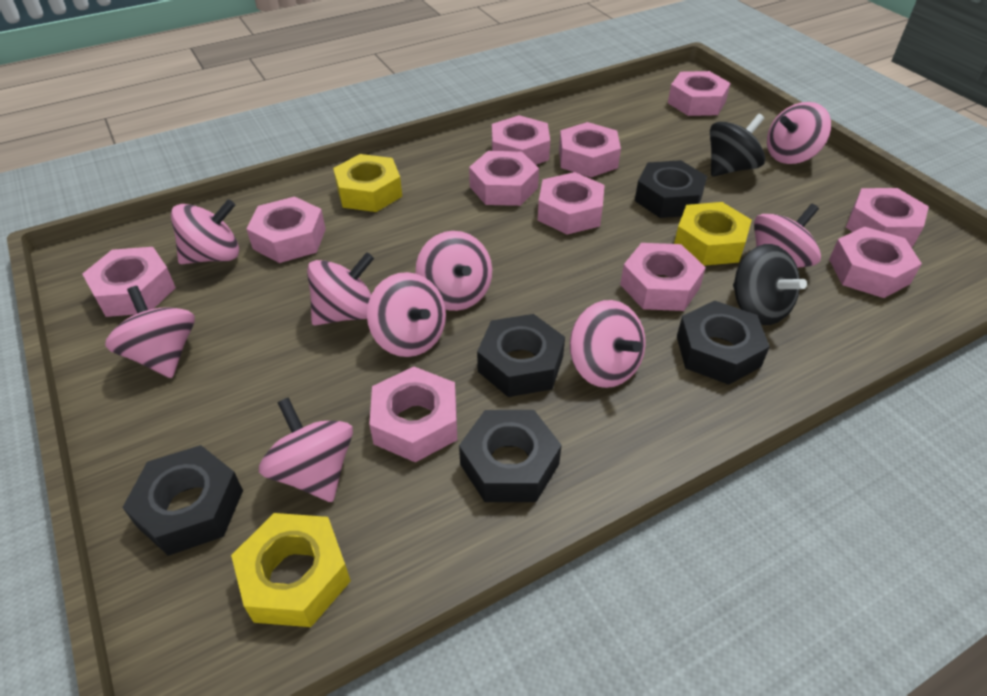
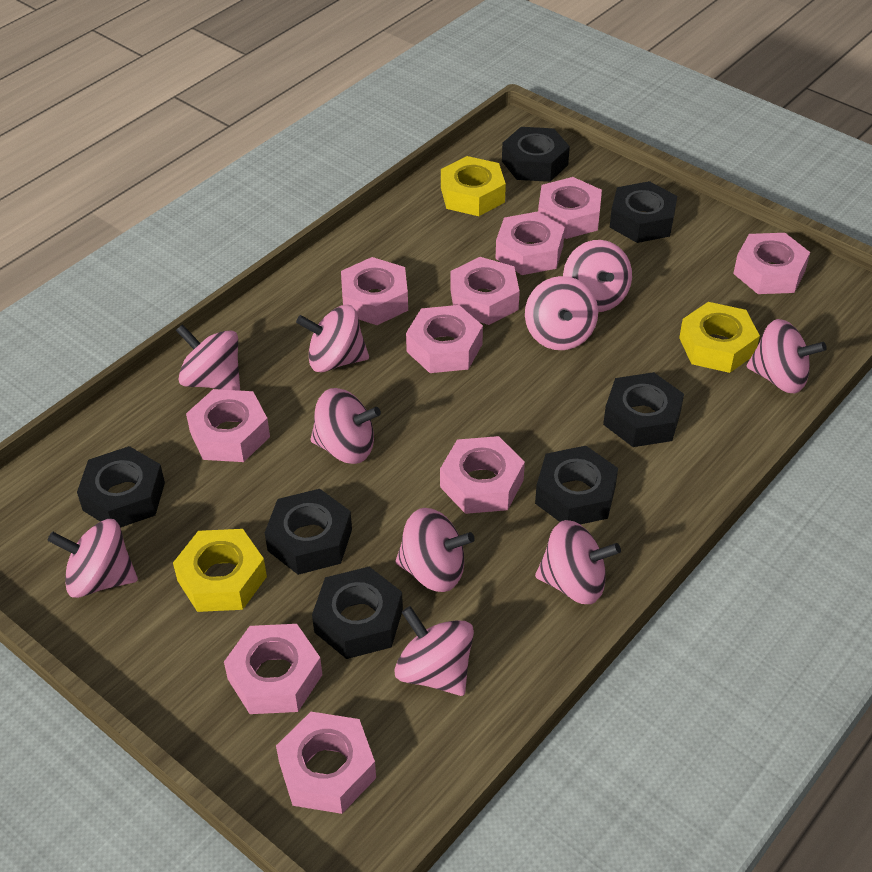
black nut: [122,445,243,556] [459,410,562,502] [477,314,565,397] [635,160,707,218] [677,301,770,385] = 5 -> [77,446,165,528] [265,489,352,575] [312,567,403,659] [502,127,570,182] [535,446,618,524] [603,372,684,447] [609,181,677,243] = 7
black spinning top: [710,114,765,176] [733,244,807,325] = 2 -> none = 0
pink nut: [82,247,176,317] [247,196,326,263] [369,367,457,462] [469,151,539,206] [492,115,550,165] [538,172,605,235] [559,122,621,177] [620,243,706,311] [668,71,731,116] [829,227,922,298] [846,188,929,247] = 11 -> [186,389,270,462] [224,624,322,714] [276,712,376,814] [341,257,408,325] [406,305,483,373] [440,436,525,514] [450,257,520,325] [495,212,565,275] [538,177,602,239] [733,233,810,294] = 10
pink spinning top: [105,286,195,378] [171,199,239,264] [259,397,353,502] [307,252,374,326] [367,272,446,357] [416,231,492,311] [570,300,646,388] [754,204,821,268] [767,102,831,164] = 9 -> [47,519,138,598] [176,324,240,391] [296,305,369,372] [310,388,381,464] [394,606,474,696] [395,508,475,592] [525,276,598,350] [535,520,621,604] [563,240,632,312] [747,319,827,393] = 10

